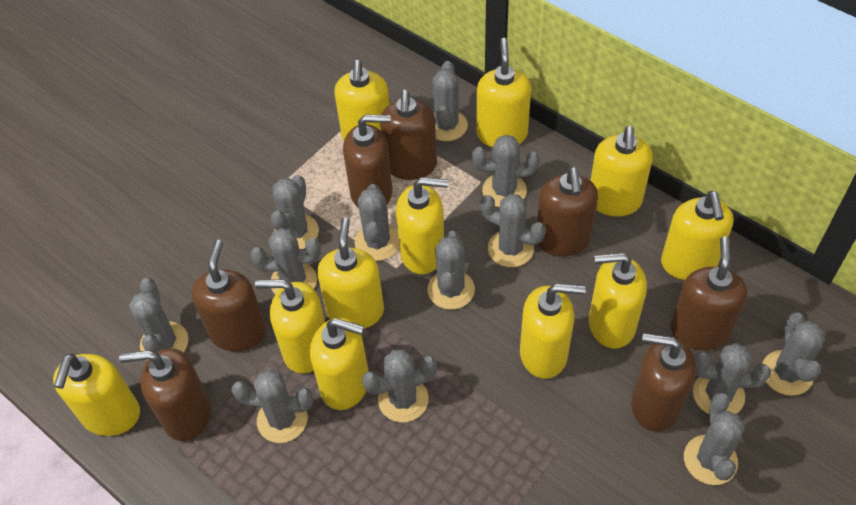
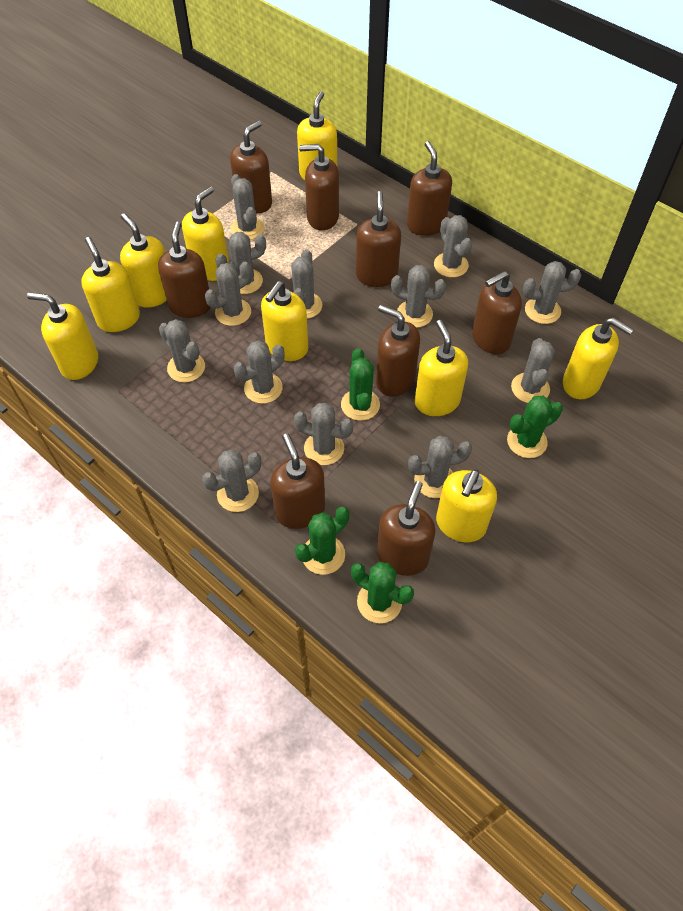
brown soap dispenser: [119,348,211,441] [191,240,266,351] [343,115,392,208] [380,90,437,180] [537,167,598,256] [631,333,696,432] [670,236,748,351] = 7 -> [158,221,210,318] [230,121,272,213] [270,433,325,529] [299,144,339,230] [356,191,401,287] [376,305,420,396] [377,481,436,576] [407,141,452,236] [472,271,522,354] = 9
green cactus: none = 0 -> [295,506,349,575] [341,348,380,421] [351,562,414,623] [507,396,563,458] = 4
yellow soap dispenser: [53,353,140,436] [255,279,325,374] [310,318,369,410] [317,218,384,328] [334,60,390,141] [396,177,448,274] [477,38,531,147] [520,284,586,379] [589,253,647,349] [590,126,653,216] [661,191,734,280] = 11 -> [27,292,98,380] [81,237,140,332] [120,213,167,308] [182,187,229,281] [261,281,308,361] [297,91,337,180] [415,320,468,416] [436,469,497,542] [563,317,633,399] = 9

